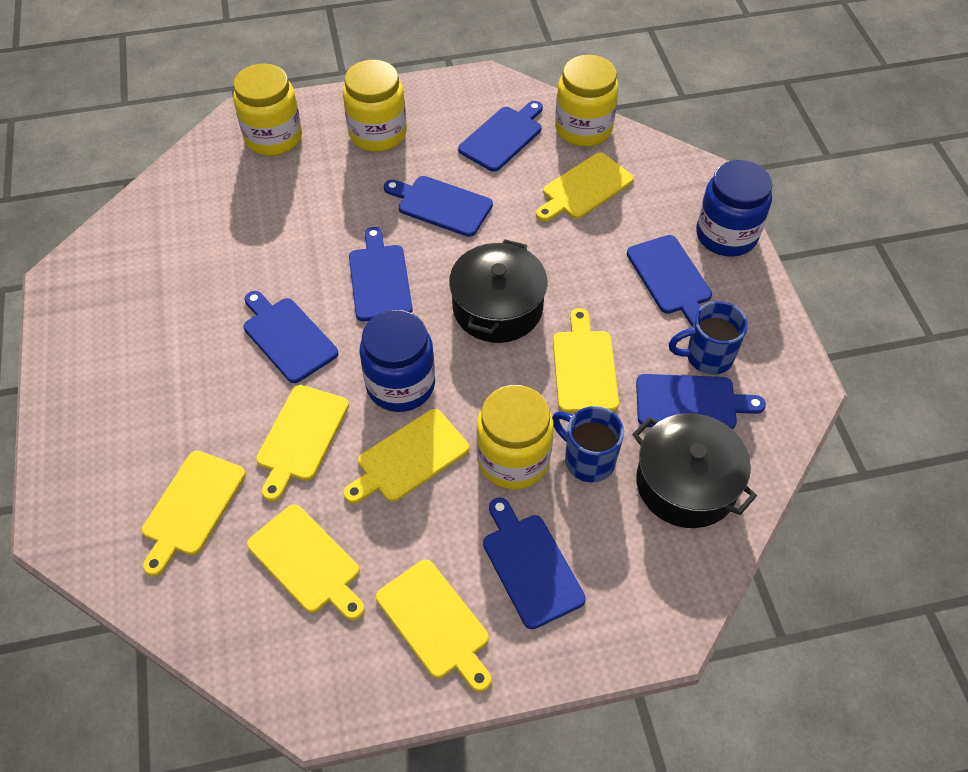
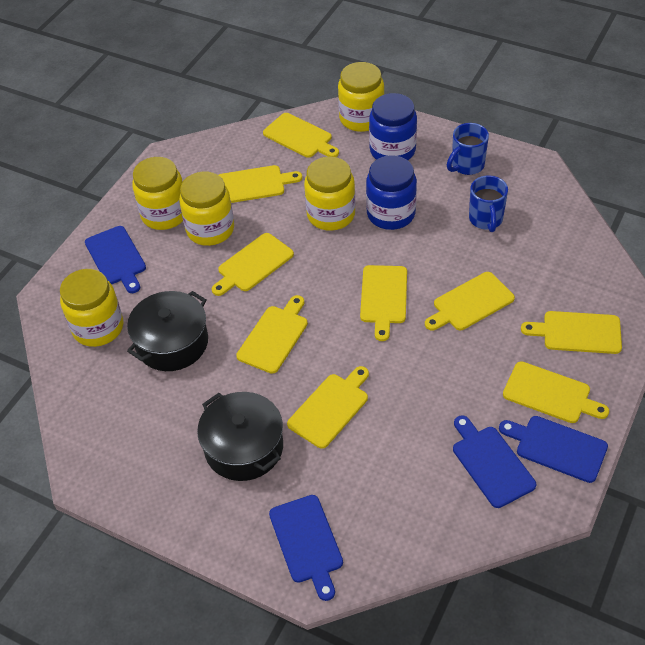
blue cutting board: [244,291,338,383] [349,227,413,321] [384,176,493,237] [458,101,543,172] [483,497,586,629] [627,235,712,327] [636,374,766,429] = 7 -> [85,226,146,293] [269,495,343,601] [453,415,536,508] [499,416,608,483] = 4
yellow cutting board: [142,451,246,577] [247,504,365,621] [256,385,349,502] [343,409,469,504] [376,560,491,692] [536,152,634,222] [553,308,619,413] = 7 -> [212,233,294,296] [219,165,302,203] [236,295,308,374] [263,113,339,158] [287,366,369,449] [360,265,407,341] [425,272,515,331] [503,361,609,423] [521,311,622,354] = 9
yellow jar: [233,64,302,156] [343,60,407,152] [476,385,554,489] [555,55,619,147] = 4 -> [60,269,123,347] [132,157,183,230] [179,172,234,246] [304,157,355,231] [338,62,384,132] = 5

